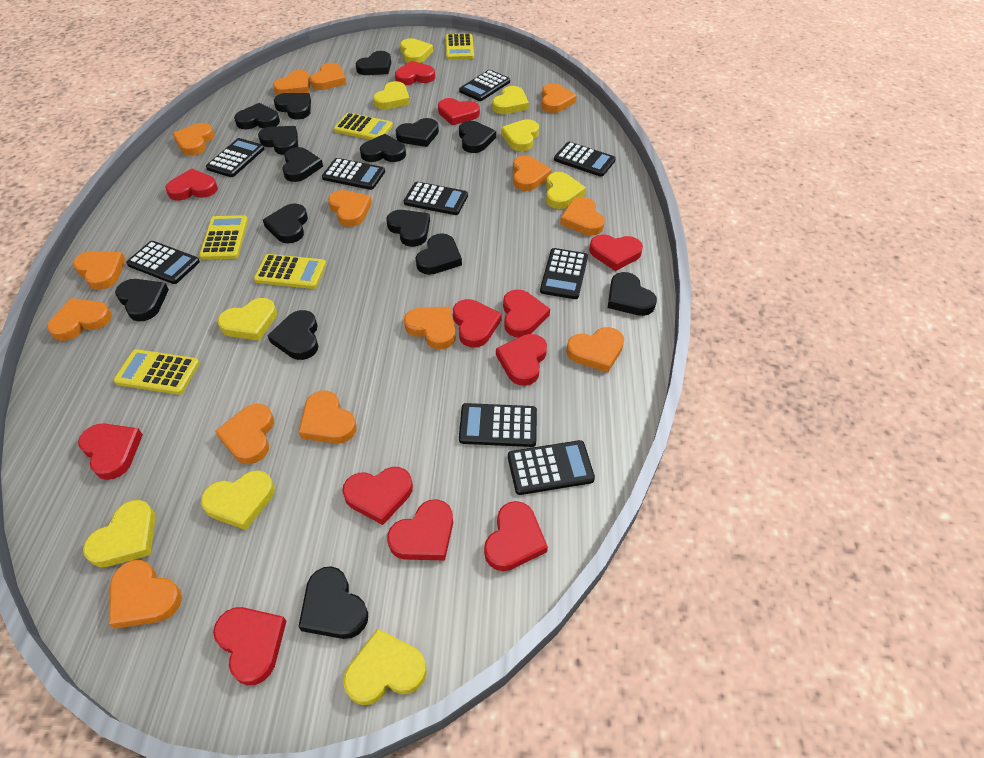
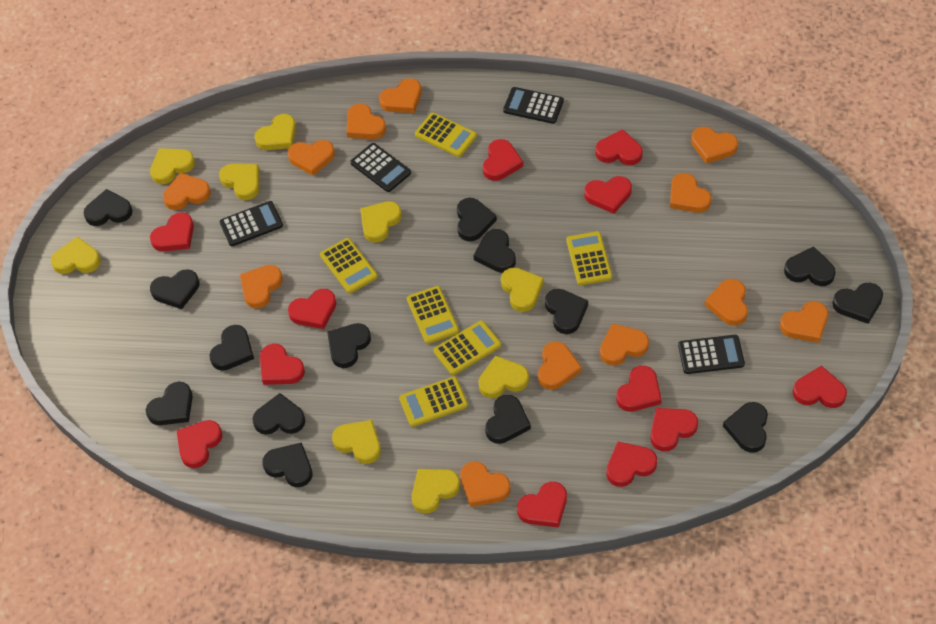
black calculator: [126,241,200,284] [206,138,264,177] [322,158,385,190] [404,182,468,215] [459,70,510,101] [459,403,537,447] [508,440,595,495] [540,248,588,299] [554,142,616,177] = 9 -> [219,201,283,246] [350,143,411,192] [503,87,564,124] [678,335,745,374] = 4
black heart: [115,279,169,321] [234,103,280,129] [258,126,298,155] [263,204,308,243] [268,310,318,360] [274,93,311,120] [282,147,323,182] [298,566,368,639] [355,51,391,75] [360,134,406,162] [386,210,430,247] [396,118,439,147] [416,233,462,275] [459,121,496,153] [608,272,657,316] = 15 -> [83,189,133,226] [146,382,193,425] [150,269,200,309] [209,325,254,371] [252,393,305,435] [262,442,313,487] [327,323,371,368] [457,198,497,241] [473,229,516,273] [485,395,531,444] [545,289,588,334] [723,402,768,453] [784,247,836,286] [832,283,883,324] = 14
orange heart: [47,298,112,341] [73,251,126,290] [109,560,182,629] [173,123,215,156] [215,404,274,464] [273,70,311,95] [299,390,357,444] [310,63,346,90] [328,190,372,227] [404,306,456,349] [513,155,552,191] [542,83,577,113] [560,197,605,235] [566,327,624,373] = 14 -> [163,173,211,210] [240,265,283,309] [288,140,335,176] [347,103,386,139] [379,78,421,113] [460,461,511,507] [538,341,582,390] [600,323,649,366] [670,173,711,213] [691,127,738,164] [705,279,748,326] [780,301,828,343] = 12
yellow calculator: [114,349,200,395] [199,215,248,260] [254,254,326,289] [334,113,393,140] [446,33,474,60] = 5 -> [320,238,378,293] [399,377,468,427] [407,286,459,344] [415,113,477,157] [433,320,501,375] [566,231,612,285] = 6

